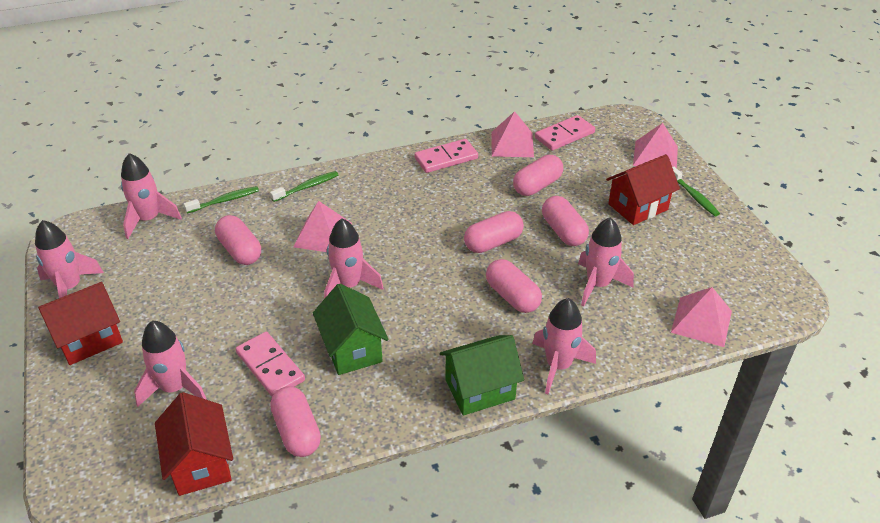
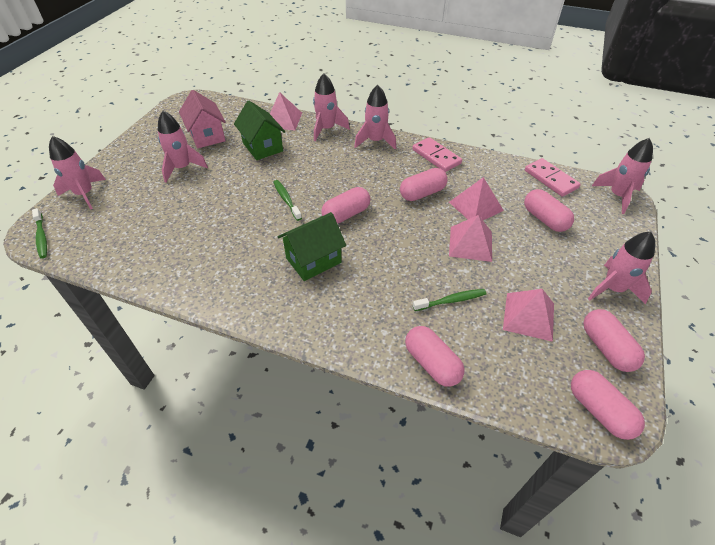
pink domino: [236,332,305,397] [414,139,478,173] [535,115,595,151] = 3 -> [412,137,462,172] [525,158,581,197] = 2
pink house: none = 0 -> [179,90,226,148] = 1
red house: [38,282,123,365] [155,392,233,496] [606,154,680,225] = 3 -> none = 0

